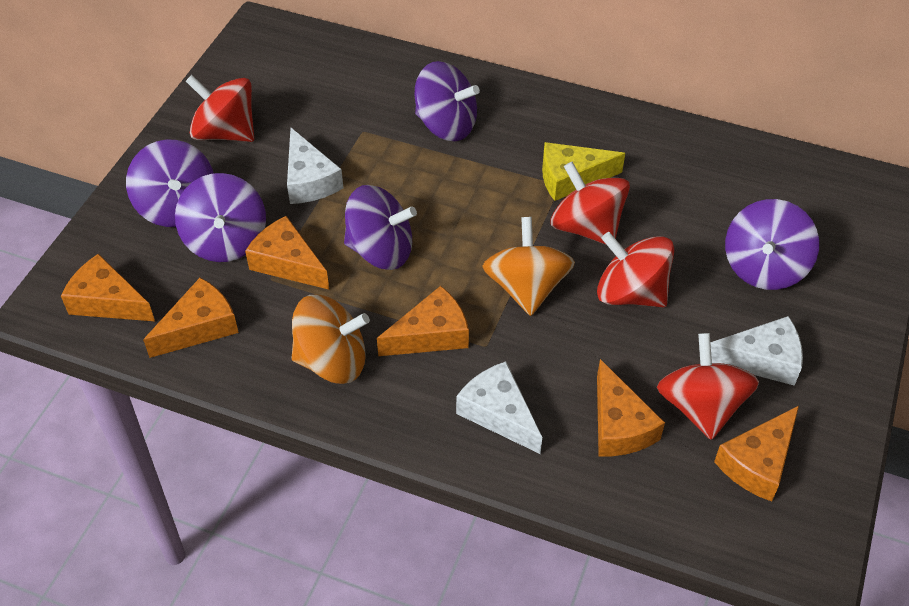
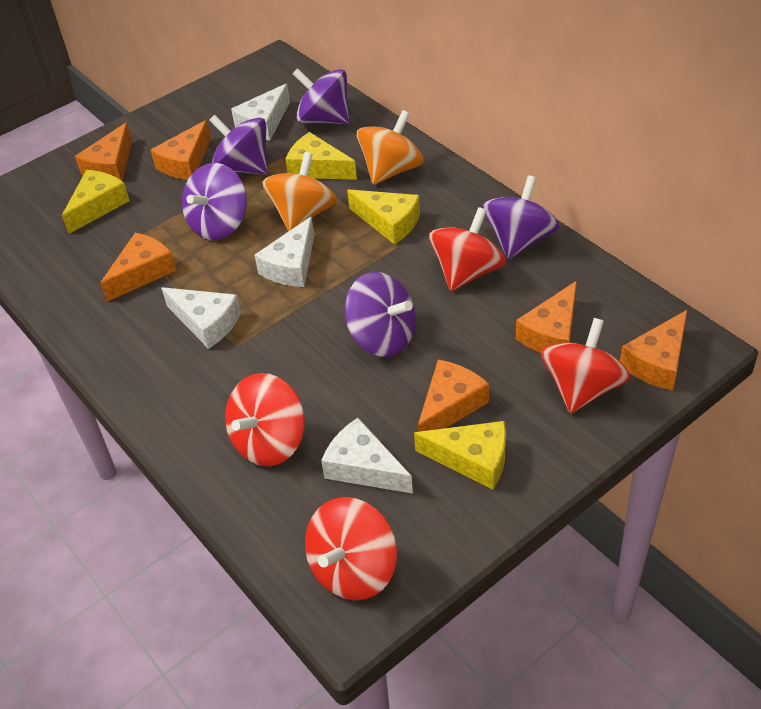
white cheese: [287,128,343,204] [456,361,542,454] [710,316,803,386] = 3 -> [161,287,241,349] [231,83,290,141] [254,216,314,287] [321,418,413,494] = 4
yellow cheese: [542,142,625,201] = 1 -> [62,170,130,234] [285,132,357,180] [347,189,420,245] [414,421,506,489] = 4

